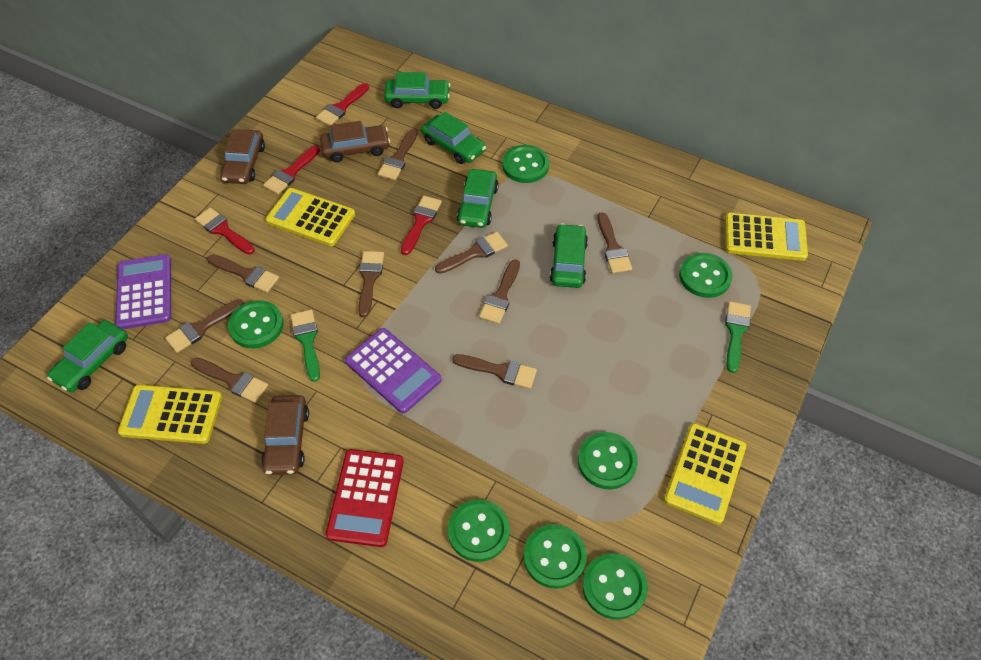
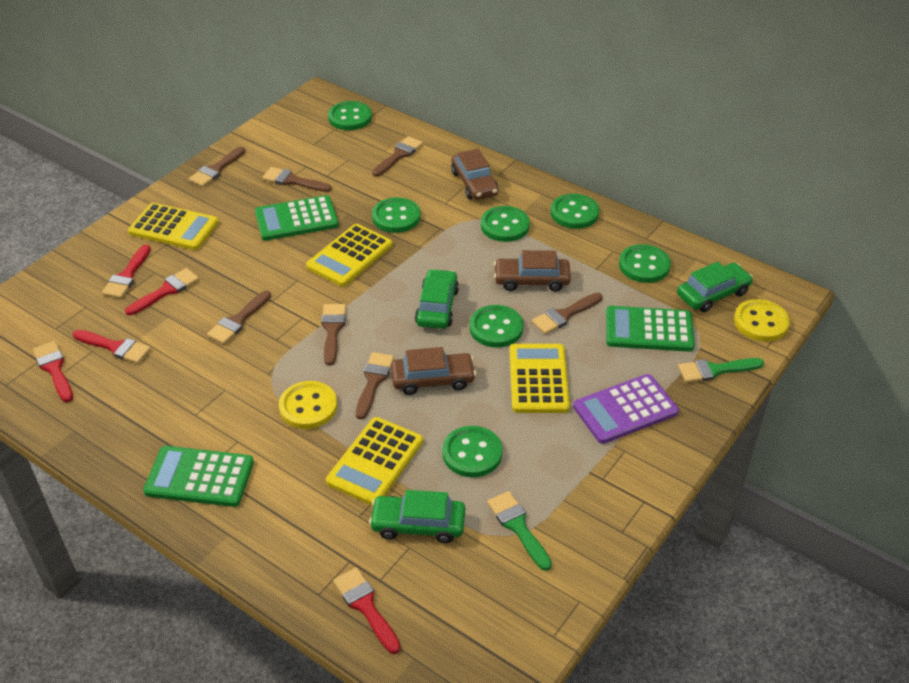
brown brush: [165,299,244,353] [191,358,268,403] [207,254,279,293] [358,251,384,317] [378,129,418,180] [435,232,508,274] [452,354,537,389] [479,259,520,324] [597,212,632,274] = 9 -> [189,147,245,187] [207,291,271,344] [262,167,332,192] [321,304,346,365] [356,352,394,419] [372,136,423,176] [532,293,602,334] = 7
green calculator: none = 0 -> [143,446,254,507] [255,195,339,241] [606,306,695,352] = 3
green car: [47,320,128,392] [384,72,450,109] [421,112,486,164] [457,169,499,228] [550,223,588,288] = 5 -> [369,490,465,543] [415,269,459,329] [677,262,753,312] = 3
purple calculator: [115,254,171,329] [345,328,441,414] = 2 -> [573,374,679,444] = 1
red brush: [195,207,255,255] [263,145,320,194] [316,83,369,126] [401,196,442,255] = 4 -> [33,341,73,402] [73,330,151,364] [102,245,151,298] [125,268,199,315] [333,567,401,654] = 5
red calculator: [326,449,404,547] = 1 -> none = 0
yellow button: none = 0 -> [279,381,337,429] [734,299,790,342] = 2

